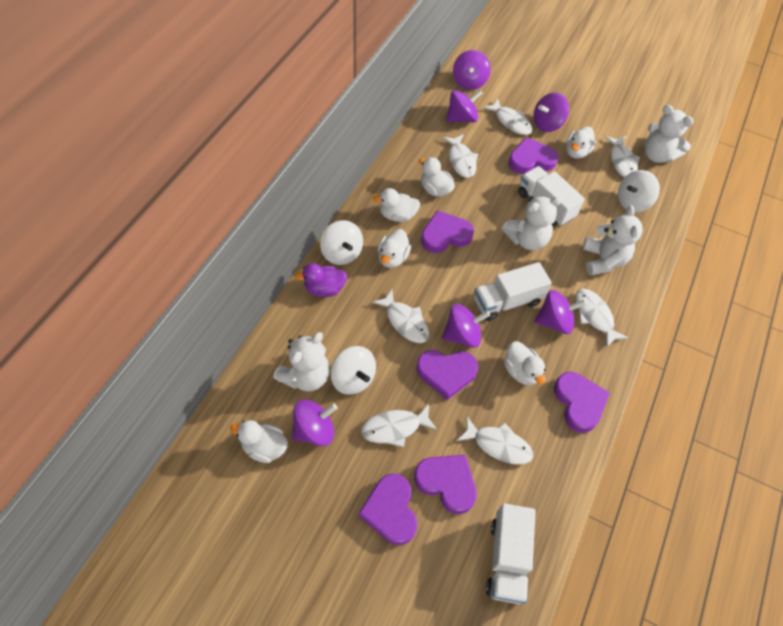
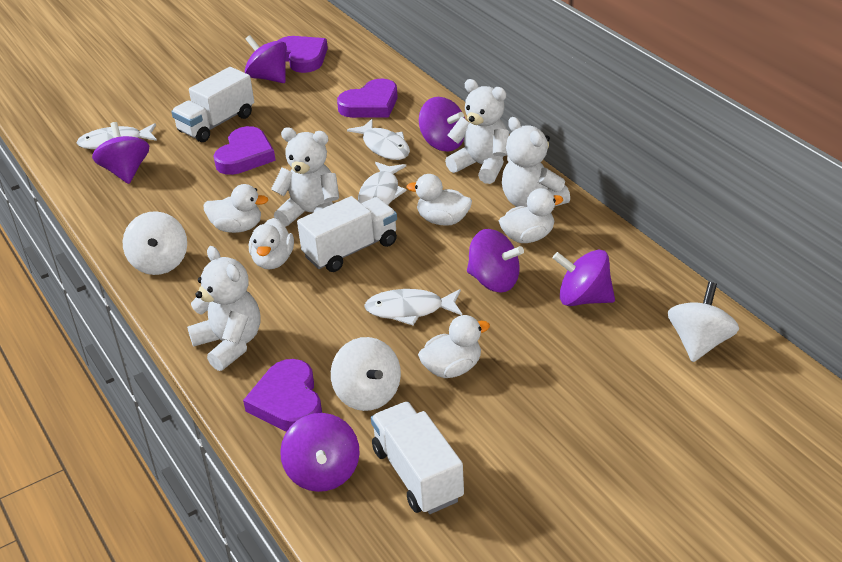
purple duck: [295,263,347,297] = 1 -> none = 0
purple heart: [359,474,417,545] [414,455,477,514] [416,350,478,400] [421,210,474,253] [509,137,559,174] [554,372,610,433] = 6 -> [214,126,276,175] [243,359,322,431] [278,36,328,73] [337,78,398,118] = 4
white duck: [230,420,288,463] [373,188,420,222] [378,229,411,268] [419,157,455,197] [504,342,546,385] [566,127,596,159] = 6 -> [204,184,268,233] [249,218,294,269] [407,174,472,226] [418,315,490,378] [499,188,563,243] = 5
white fish: [361,404,438,447] [372,289,429,343] [442,134,478,178] [457,416,533,465] [483,99,532,135] [576,289,628,348] [605,136,640,177] = 7 -> [76,123,157,149] [347,119,410,160] [358,162,407,205] [364,289,462,325] = 4

